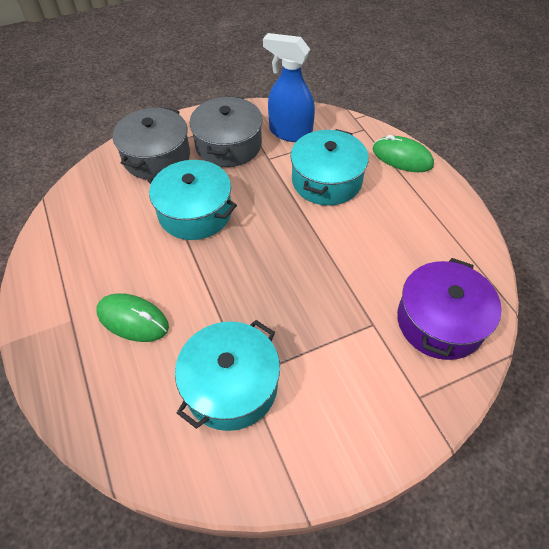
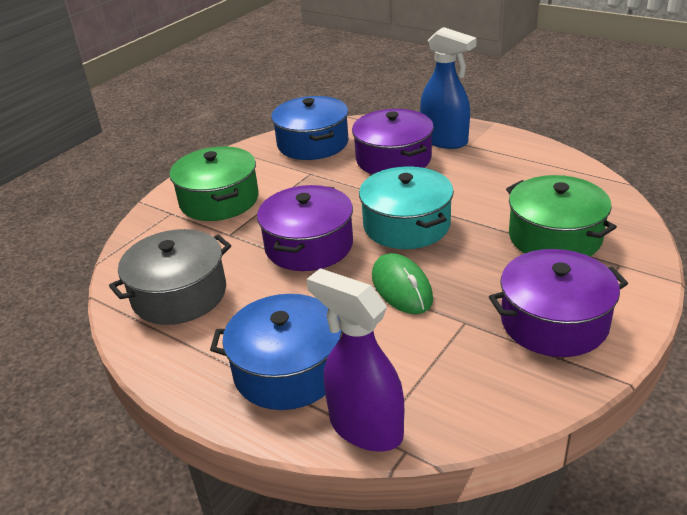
blue pot: none = 0 -> [210,294,343,410] [271,96,349,160] = 2
green mouse: [96,293,169,342] [373,135,434,172] = 2 -> [372,253,433,314] = 1
green pot: none = 0 -> [170,146,259,221] [506,175,617,256] = 2
grey pot: [113,107,190,180] [190,96,263,167] = 2 -> [109,229,231,325] = 1
purple pot: [397,258,502,360] = 1 -> [257,185,353,271] [352,109,434,174] [489,249,628,357] = 3
purple spray bottle: none = 0 -> [307,268,404,452] = 1
turquoise pot: [147,160,237,240] [175,320,280,431] [290,129,369,206] = 3 -> [359,166,454,249] = 1

